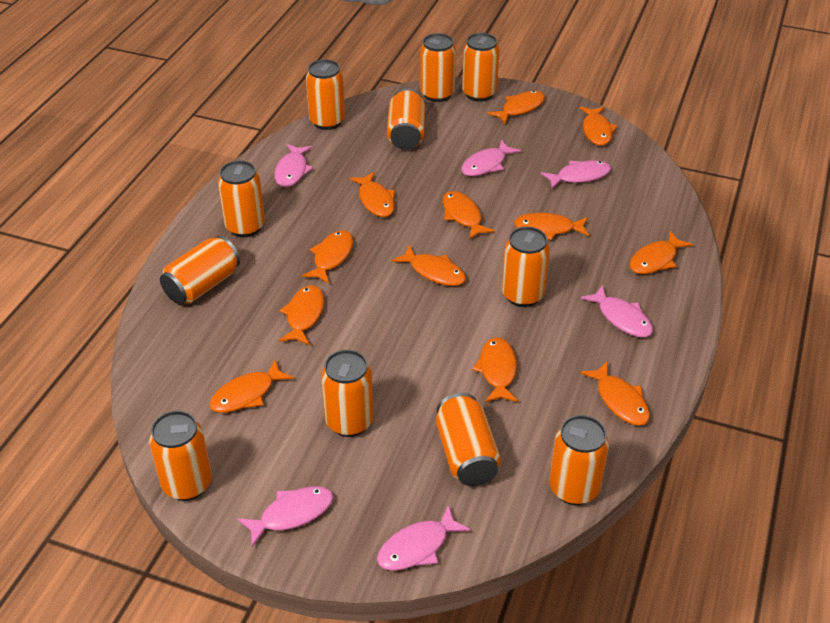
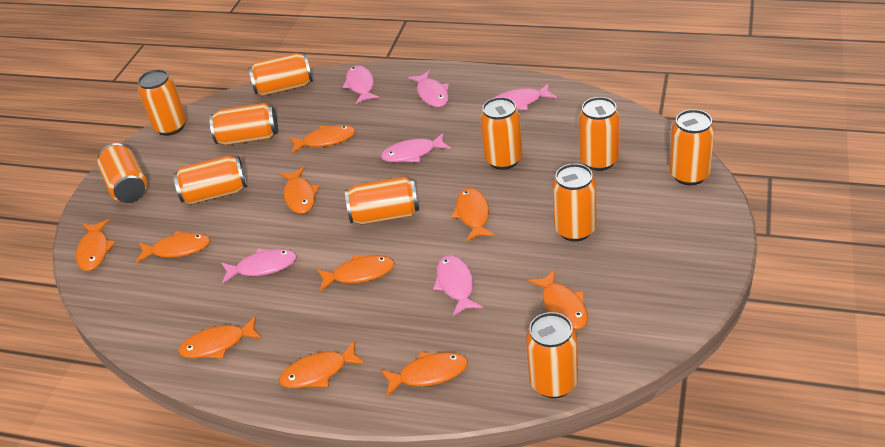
orange fish: [209,360,294,413] [279,285,324,345] [302,230,353,284] [349,172,395,217] [392,246,466,286] [443,191,495,240] [472,337,518,402] [488,91,545,124] [514,213,589,240] [580,107,617,146] [580,361,650,426] [630,231,693,274] = 12 -> [76,219,115,271] [136,231,210,263] [178,316,262,359] [279,167,320,214] [279,341,365,388] [289,125,356,153] [317,255,395,291] [380,352,468,396] [451,188,495,242] [528,270,588,330] = 10

